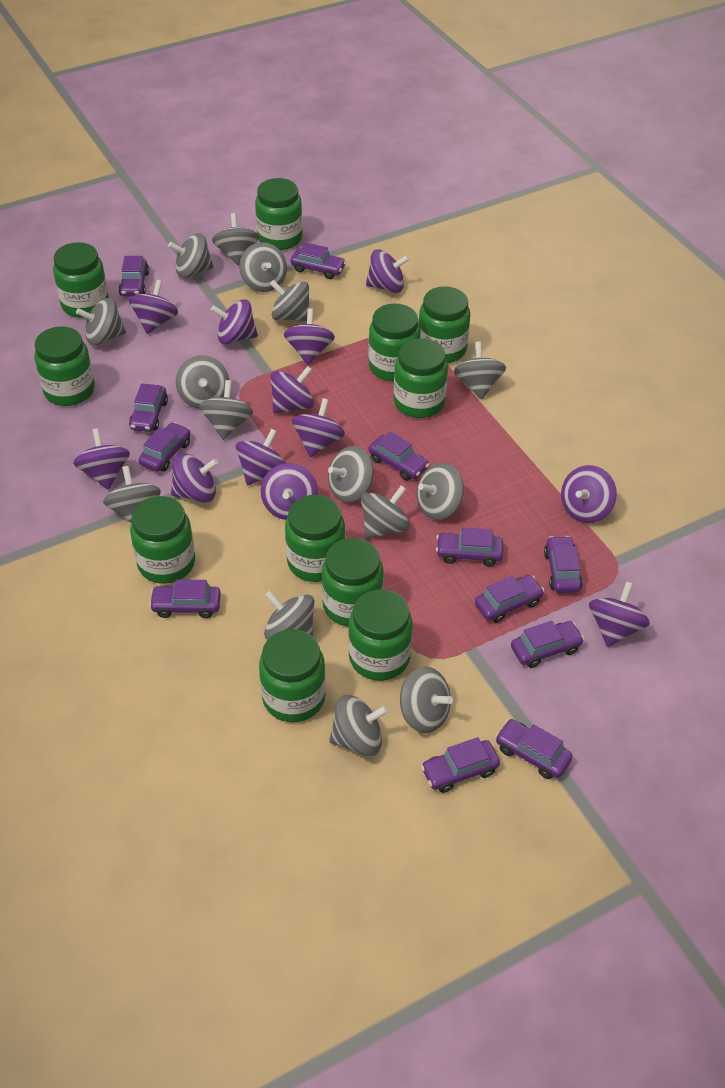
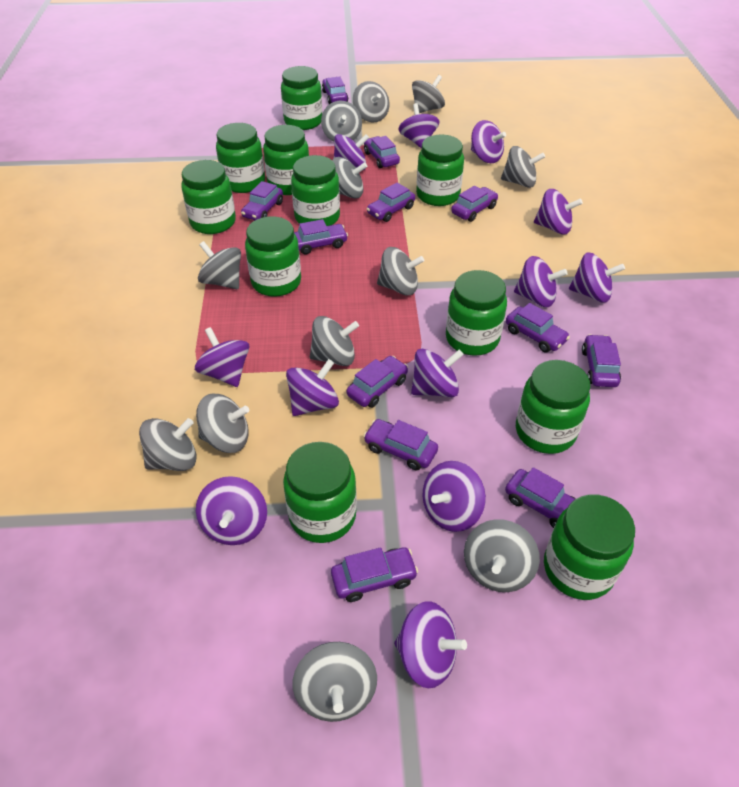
grey spinning top: [76,298,126,345] [103,466,161,523] [168,233,213,278] [176,355,229,409] [199,380,253,440] [212,213,259,265] [239,242,287,292] [264,591,314,640] [270,280,310,321] [328,446,373,503] [329,695,388,756] [361,485,410,539] [400,667,453,733] [416,463,464,520] [454,342,506,399] = 15 -> [139,418,197,471] [196,394,249,453] [198,241,241,289] [293,642,377,722] [310,316,359,366] [321,101,362,142] [332,157,367,199] [353,81,389,123] [377,247,424,295] [412,75,445,113] [464,519,540,592] [501,146,545,188] = 12

